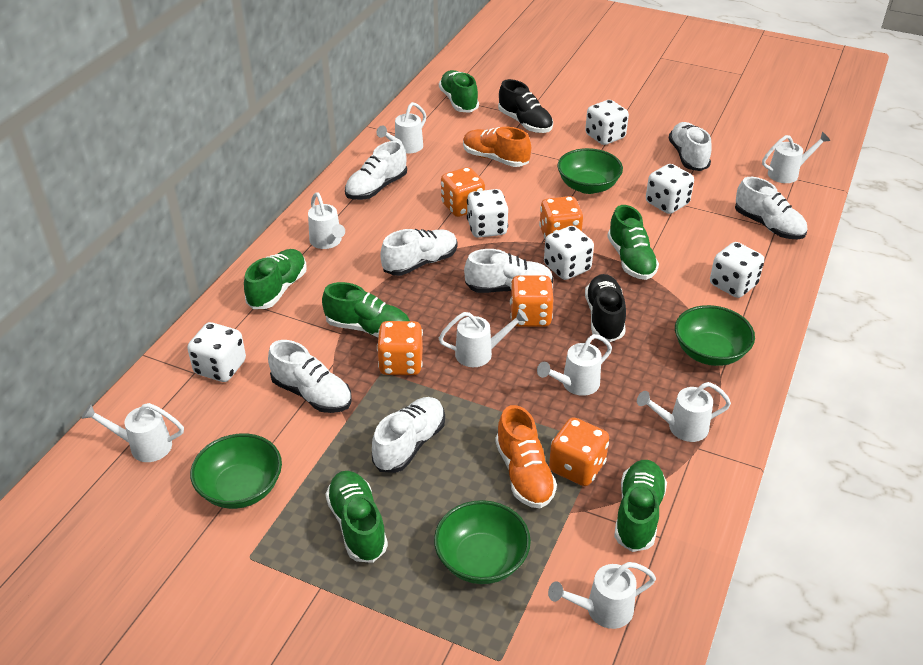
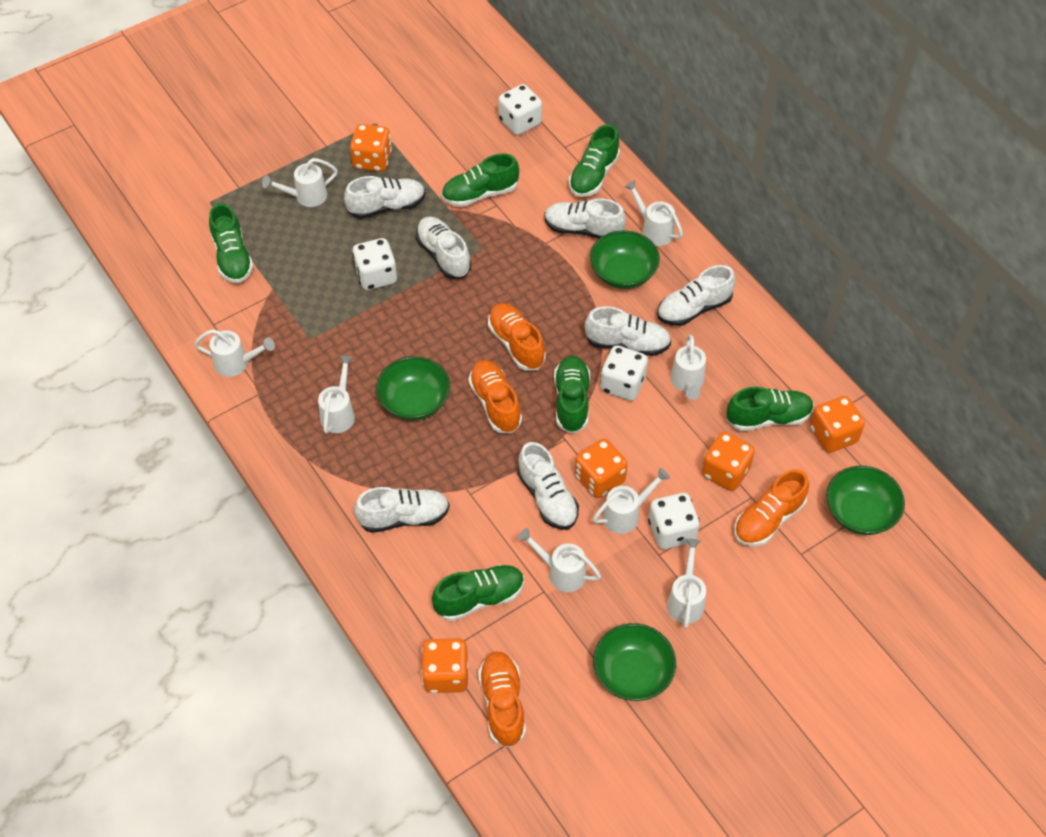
black shoe: [498,79,553,133] [585,274,626,342] = 2 -> none = 0
orange shoe: [463,127,531,167] [495,405,557,508] = 2 -> [468,360,522,433] [478,652,526,748] [488,303,546,371] [734,469,809,547] = 4
white dice: [187,322,246,382] [467,189,508,238] [544,226,594,280] [585,100,629,145] [646,164,694,214] [710,242,764,298] = 6 -> [352,238,397,290] [498,84,542,135] [600,345,648,401] [648,493,700,549] = 4

